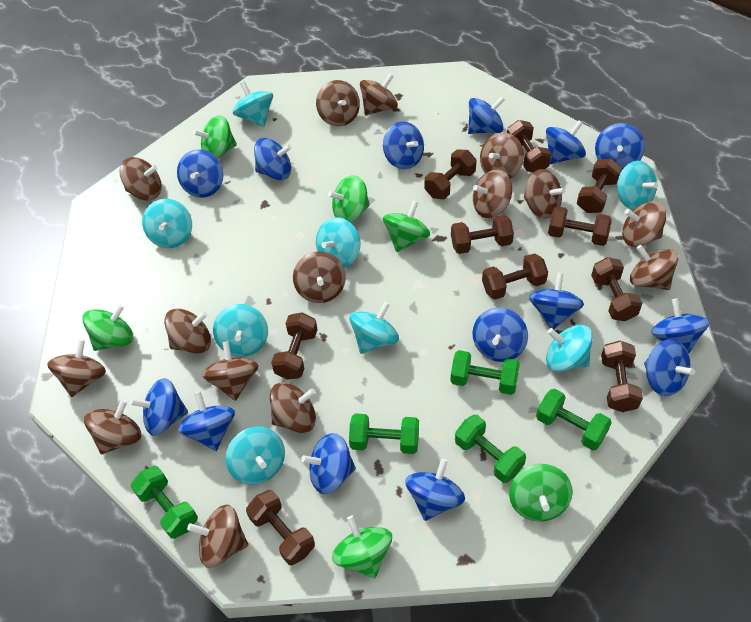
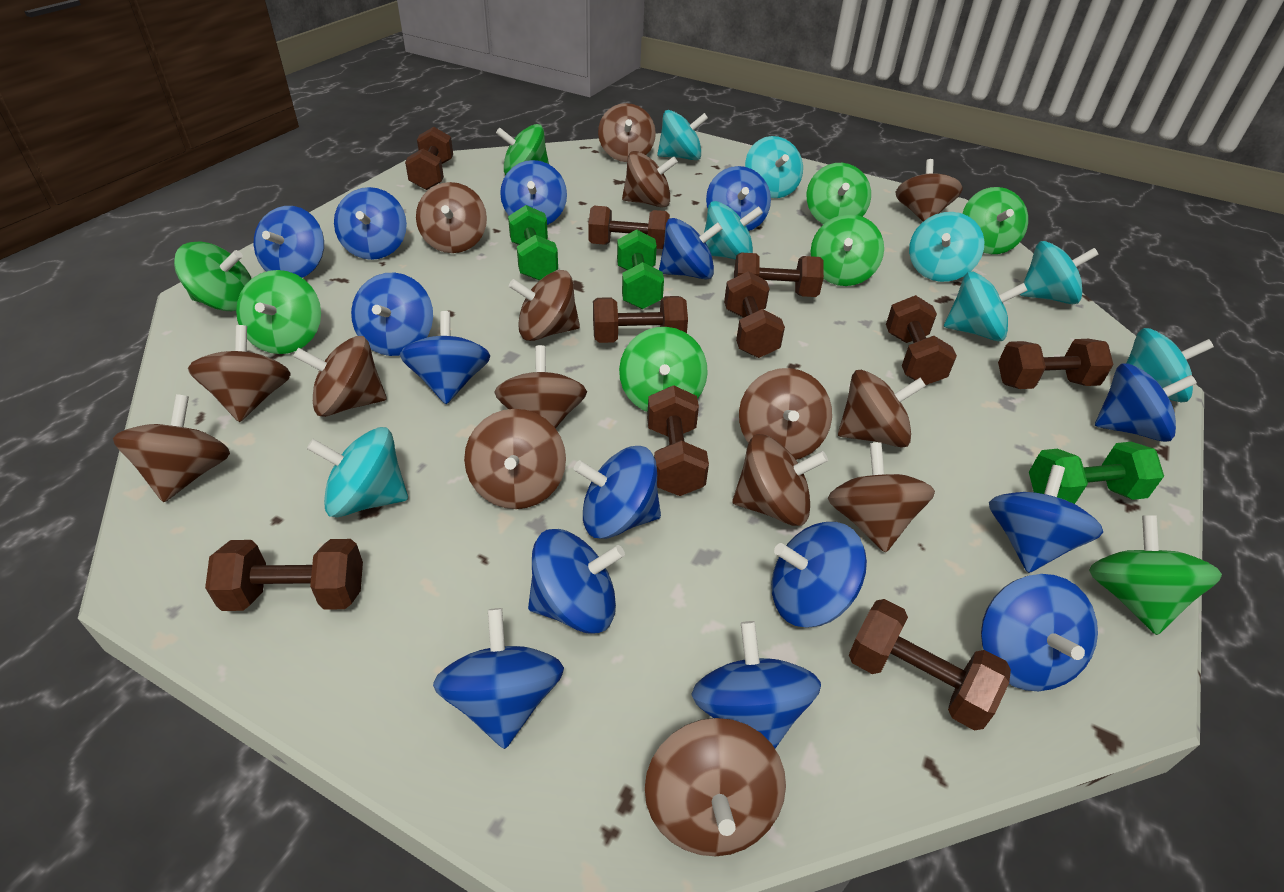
blue spinning top: [130,378,188,436] [177,149,224,198] [178,391,235,451] [254,138,291,180] [301,433,356,494] [383,122,424,169] [405,458,465,521] [468,96,505,134] [472,308,528,362] [529,273,584,329] [546,120,586,164] [595,123,645,171] [644,339,695,396] [651,298,710,353] = 14 -> [254,206,324,278] [334,187,407,260] [351,272,433,356] [400,311,490,404] [433,608,564,749] [500,160,567,225] [528,529,625,634] [574,446,661,539] [659,218,722,279] [691,621,821,748] [706,166,771,231] [771,522,867,627] [981,574,1098,691] [989,465,1103,573] [1095,363,1197,442] = 15
green dumbbell: [130,466,198,539] [349,413,419,454] [450,350,520,395] [455,415,526,483] [536,389,612,450] = 5 -> [508,205,558,281] [617,229,664,309] [1029,442,1164,504] = 3
green spinning top: [82,304,133,351] [193,115,237,159] [328,175,370,223] [332,515,392,578] [383,201,430,252] [509,464,573,522] = 6 -> [174,241,251,311] [236,270,321,354] [496,124,549,175] [619,327,708,412] [807,163,871,224] [811,214,884,286] [963,187,1028,254] [1089,516,1222,635] = 8

